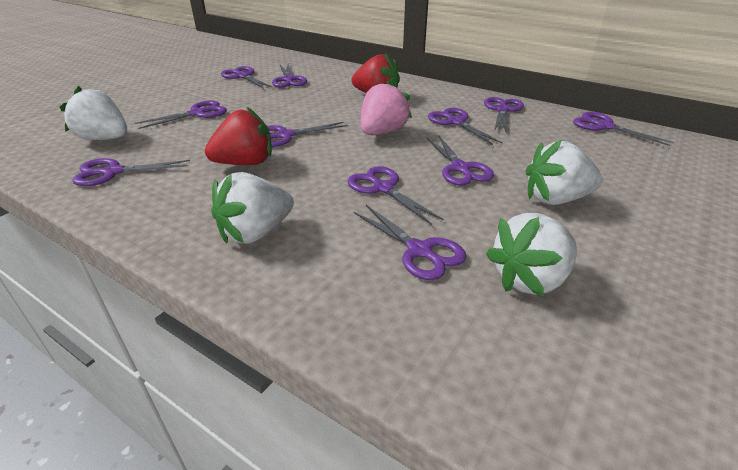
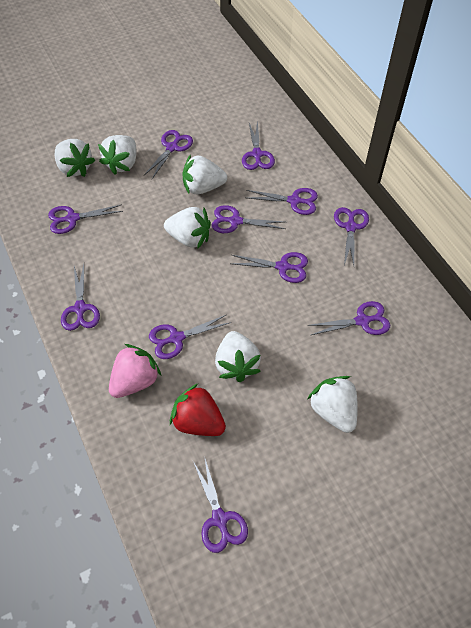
red strawberry: [205,107,272,165] [351,53,400,93] = 2 -> [170,384,226,436] = 1
white strawberry: [60,86,127,140] [211,172,294,244] [486,213,577,297] [525,140,603,205] = 4 -> [55,139,95,177] [98,135,137,175] [164,207,211,249] [183,154,227,194] [215,331,261,382] [308,376,358,433] = 6

